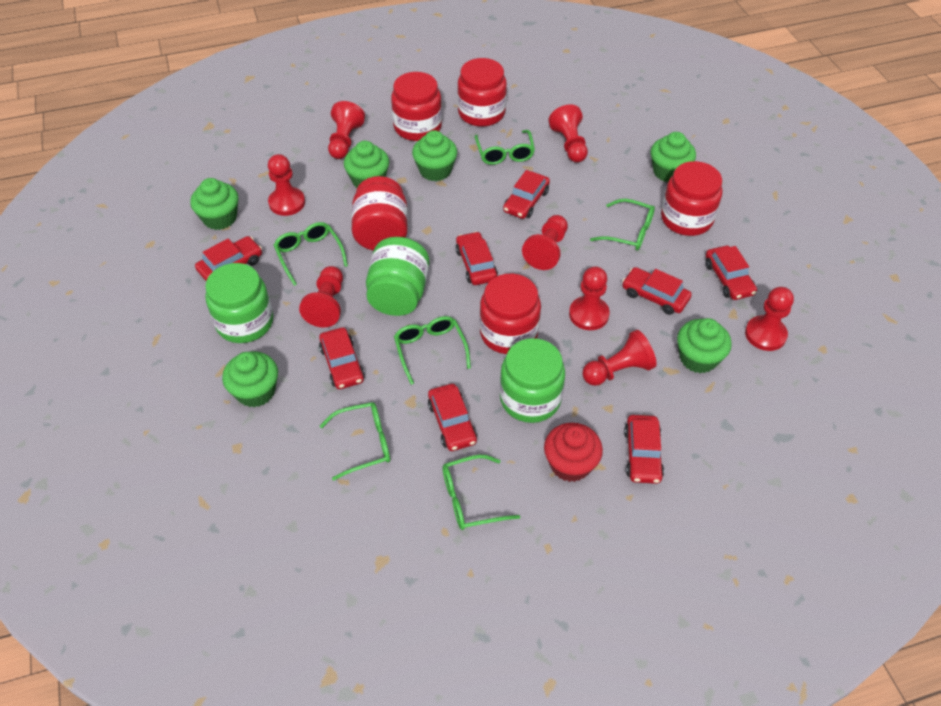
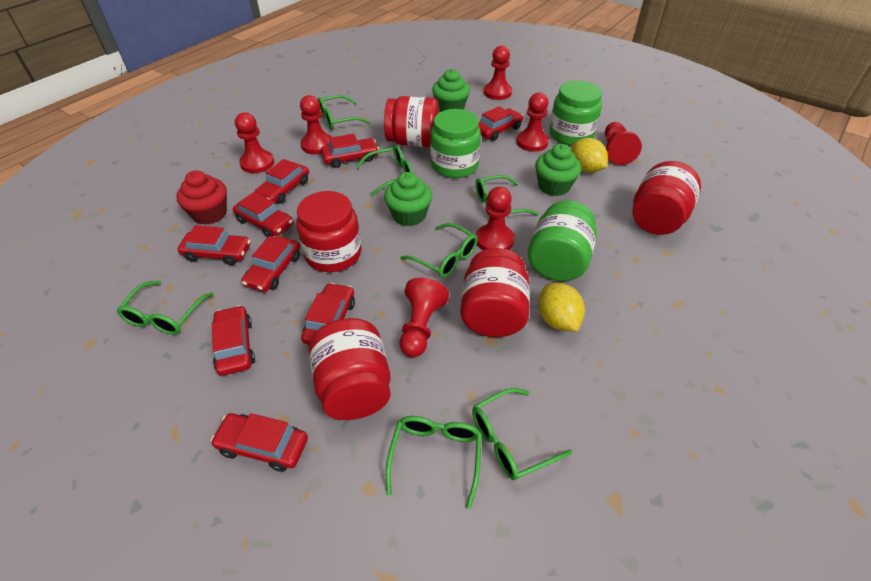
green cupcake: [190,178,238,230] [222,351,278,407] [344,141,389,188] [412,130,457,181] [651,132,696,182] [677,318,732,373] = 6 -> [384,172,432,226] [432,69,470,112] [535,144,581,196] = 3
green glasses: [274,222,348,286] [320,402,390,481] [394,316,471,385] [442,455,520,530] [475,130,535,165] [590,199,655,250] = 6 -> [117,281,214,335] [318,95,370,129] [355,145,413,197] [386,416,482,509] [400,223,478,278] [472,388,572,480] [475,175,539,217] = 7
red car: [195,236,262,281] [319,327,365,389] [428,384,477,451] [455,231,498,285] [503,170,550,219] [622,267,692,315] [624,415,664,484] [705,246,757,300] = 8 -> [178,225,251,265] [211,413,308,472] [212,305,255,376] [233,192,293,237] [241,236,300,292] [254,159,309,204] [301,283,355,345] [321,134,379,168] [478,106,523,141] = 9
red pawn: [268,154,305,216] [299,266,343,328] [328,101,365,159] [522,215,568,270] [548,104,588,162] [569,266,610,330] [582,330,657,386] [745,287,794,351] = 8 -> [235,112,274,173] [300,95,331,155] [400,278,449,357] [476,187,515,250] [484,46,512,100] [517,92,549,152] [605,122,642,165] = 7
yellow lemon: none = 0 -> [538,283,585,331] [571,138,608,173] = 2

